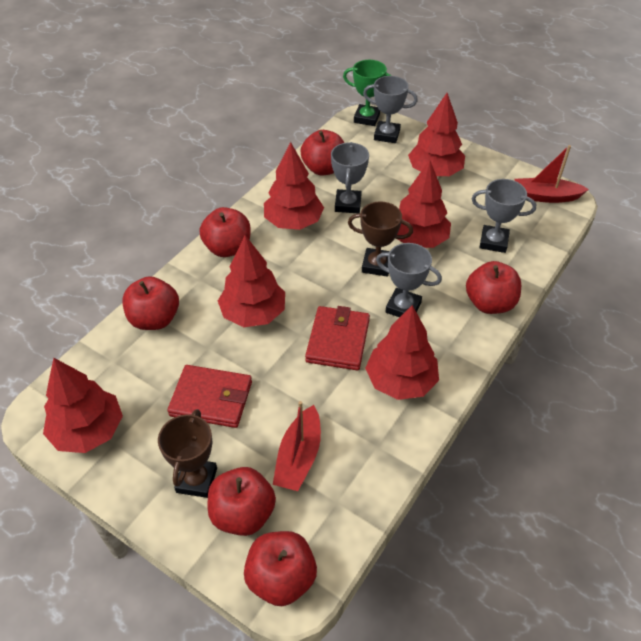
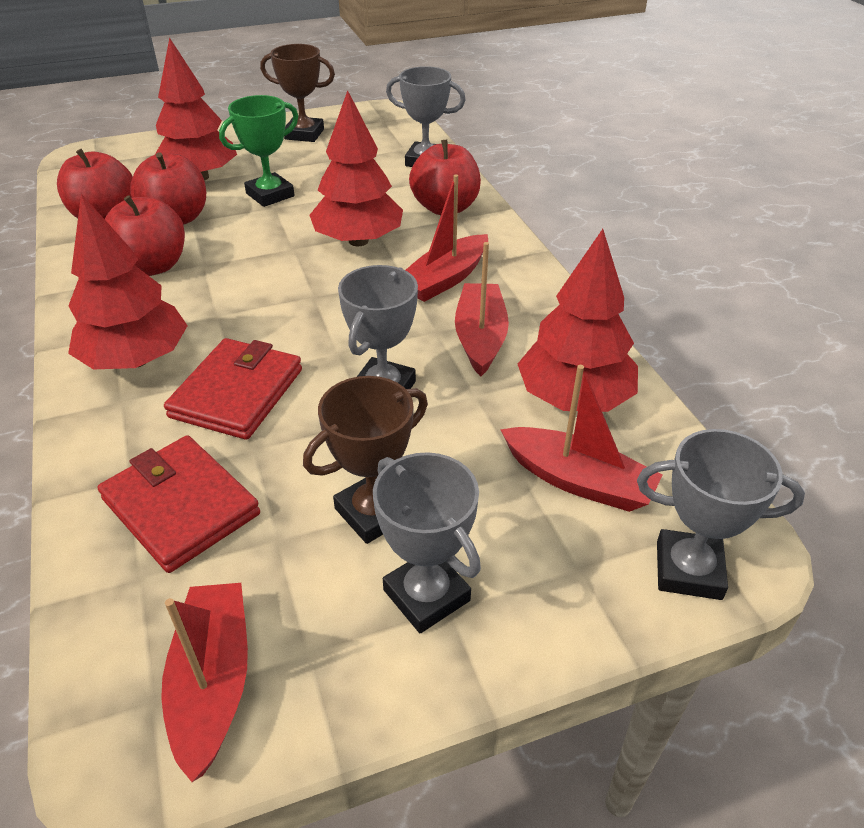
red apple: [122,276,179,330] [200,207,251,257] [208,467,276,536] [244,531,317,606] [300,130,344,176] [466,261,521,314] = 6 -> [57,149,133,219] [105,195,185,276] [130,152,206,225] [409,140,481,215] = 4
red boat: [273,401,321,491] [514,145,589,203] = 2 -> [161,583,248,782] [405,175,488,302] [455,242,509,376] [500,365,663,512] = 4
red tree: [43,358,123,453] [218,235,285,327] [264,142,324,230] [365,305,439,400] [397,160,451,248] [408,93,465,176] = 6 -> [68,194,188,369] [155,37,237,181] [309,90,403,246] [518,229,638,412] = 4

